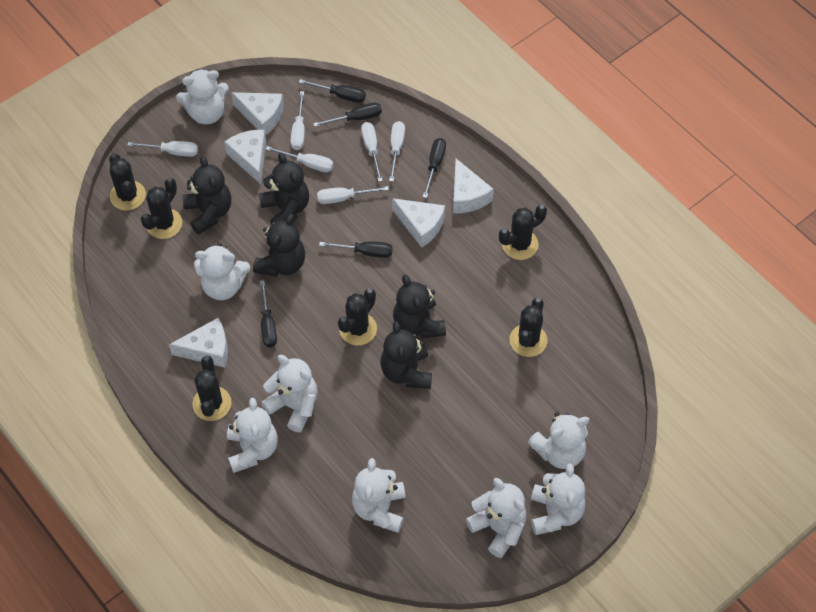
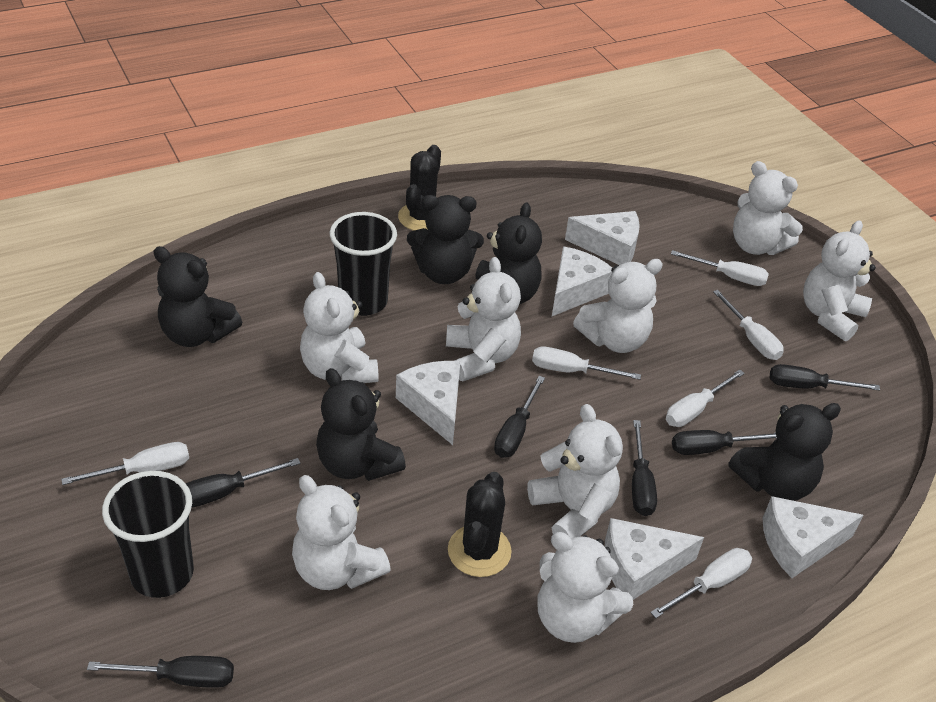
black cactus: [109,153,146,210] [141,178,182,239] [192,356,232,421] [338,289,377,346] [499,205,547,260] [509,298,548,357] = 6 -> [398,145,441,231] [448,472,512,577] = 2
black cup: none = 0 -> [102,471,194,598] [330,212,397,316] = 2
black screwdriver: [260,280,277,348] [299,79,366,103] [313,103,382,127] [319,241,393,258] [423,138,446,198] = 5 -> [87,656,234,688] [185,458,301,508] [494,376,545,458] [632,420,657,516] [672,430,777,455] [770,364,880,391] = 6

